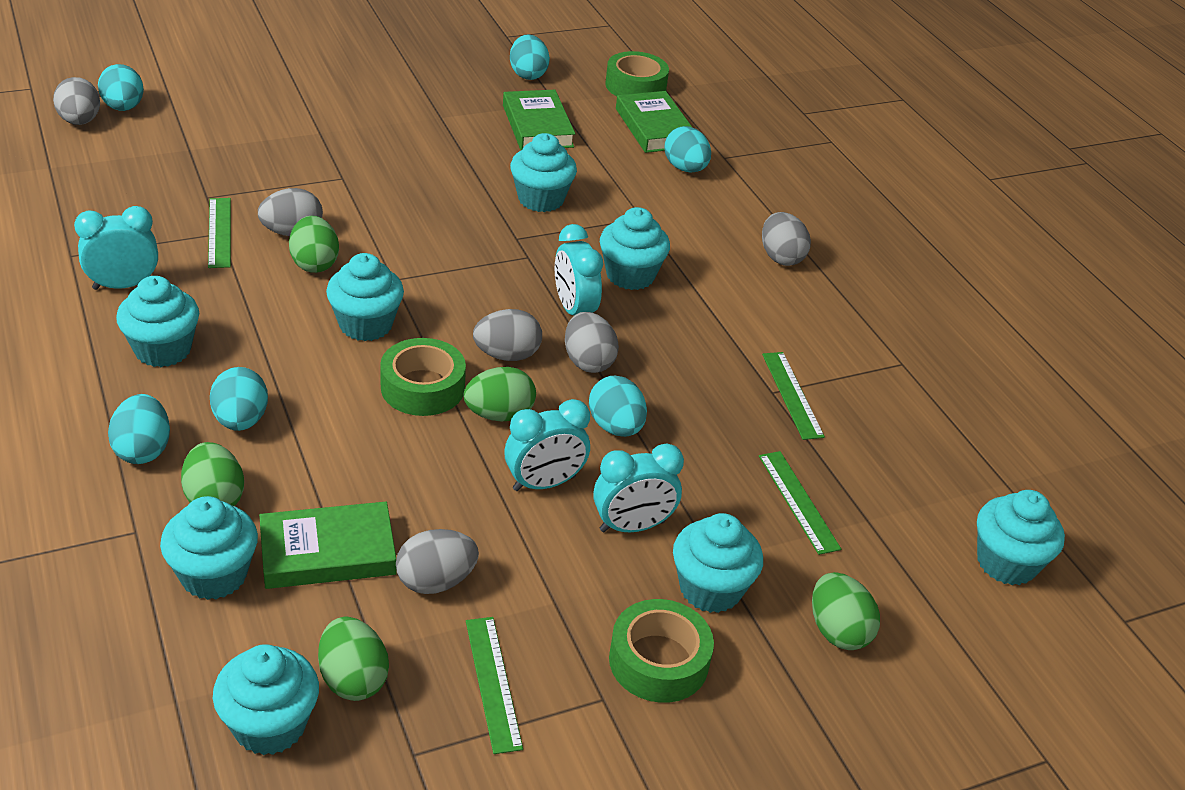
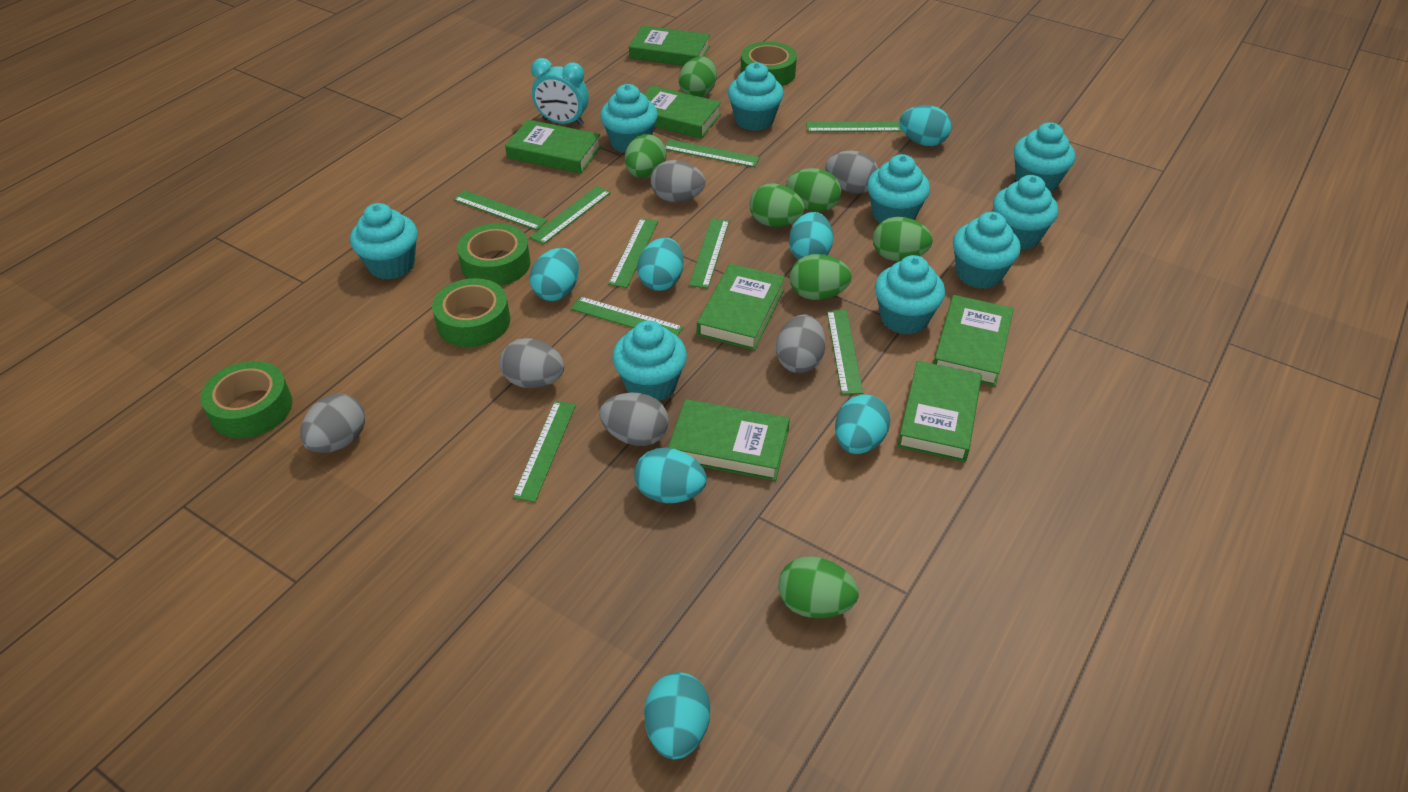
green book: [259,502,396,589] [503,90,575,150] [616,91,693,153] = 3 -> [505,119,601,174] [629,25,710,66] [644,85,721,139] [668,399,790,481] [697,264,785,350] [898,361,982,462] [933,295,1014,386] = 7
green egg: [181,442,244,506] [289,216,339,273] [318,617,389,701] [464,367,536,421] [812,572,880,650] = 5 -> [625,134,666,178] [679,56,717,97] [749,183,805,227] [778,556,859,618] [786,168,841,212] [790,254,852,300] [873,217,933,261] = 7
green ruler: [208,198,231,268] [466,617,523,754] [759,451,841,555] [762,352,825,440] = 4 -> [453,190,548,230] [513,401,576,502] [529,186,611,244] [571,296,683,336] [608,218,658,288] [665,139,760,167] [689,218,729,288] [806,122,902,132] [827,310,863,395] = 9
green tape: [380,338,466,416] [605,51,669,96] [609,599,714,703] = 3 -> [200,361,293,438] [432,278,510,347] [457,223,531,286] [740,42,797,86] = 4
turquoise clock: [74,206,158,290] [504,399,590,491] [555,224,603,316] [593,443,684,532] = 4 -> [531,58,589,126] = 1
turquoise cupcake: [116,276,199,367] [160,496,258,600] [213,644,319,755] [326,253,404,341] [510,133,577,212] [600,207,670,290] [673,513,763,613] [977,490,1065,585] = 8 -> [350,203,418,280] [600,84,658,153] [612,320,687,402] [728,62,784,131] [867,154,930,223] [875,255,945,335] [953,212,1021,289] [993,175,1058,250] [1014,122,1075,192] = 9
turquoise egg: [98,64,144,111] [108,394,170,464] [210,367,268,431] [510,34,550,80] [589,376,647,437] [665,126,711,172] = 6 -> [530,248,579,301] [634,448,707,503] [637,238,684,291] [644,672,710,759] [789,212,833,260] [835,394,890,454] [899,105,952,146] = 7

